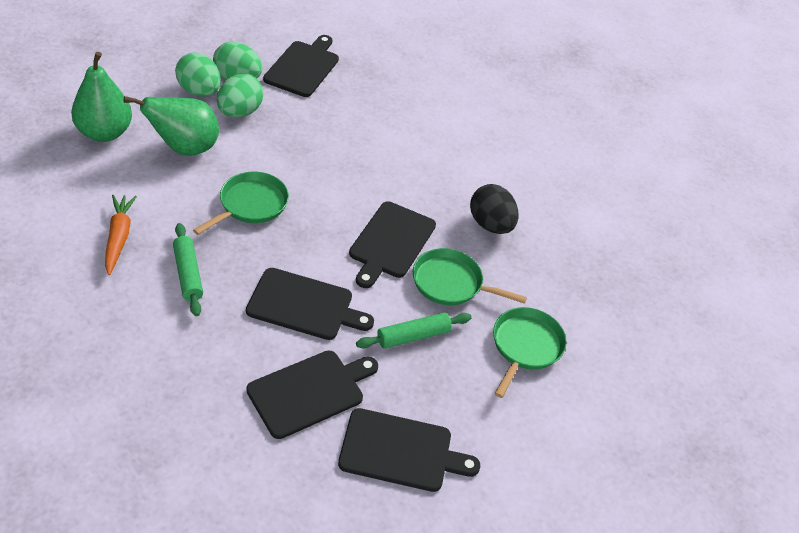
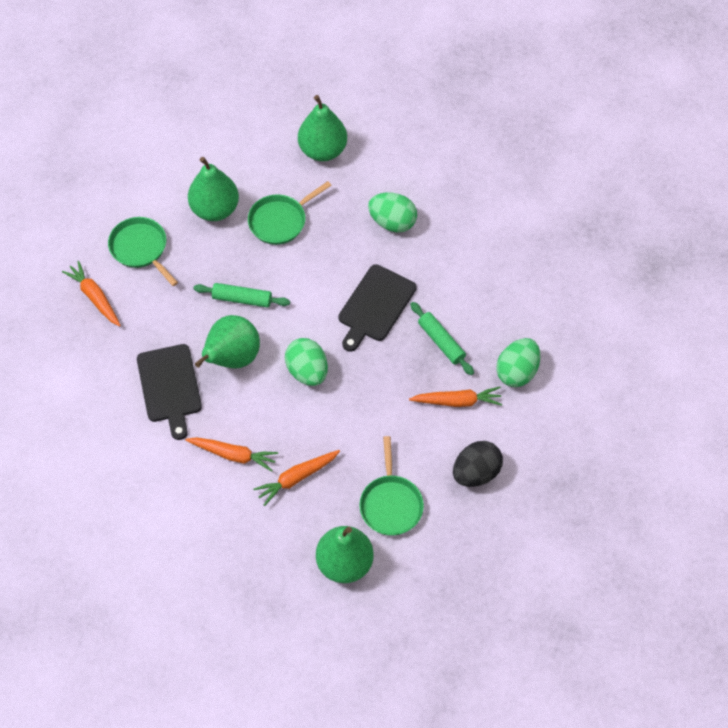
black cutting board: [246,268,374,340] [246,350,378,439] [263,35,339,97] [338,408,480,492] [349,201,436,288] = 5 -> [137,344,202,440] [338,264,417,352] = 2
green pear: [71,52,132,142] [124,96,219,156] = 2 -> [188,157,239,221] [195,315,260,368] [298,95,347,161] [316,526,374,583] = 4
orange carrot: [105,195,137,275] = 1 -> [62,261,121,327] [185,437,278,472] [253,450,340,506] [409,387,502,407] = 4

